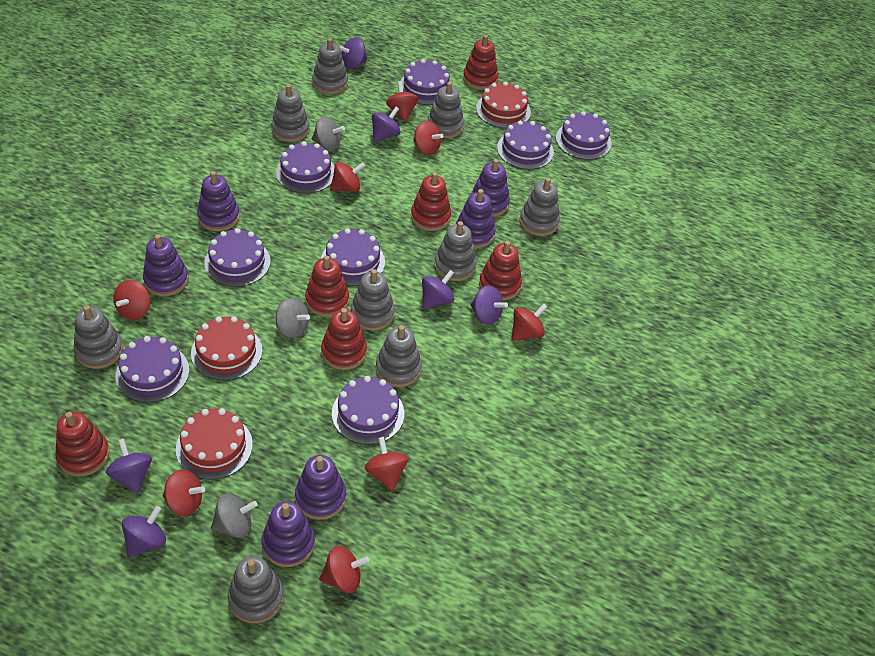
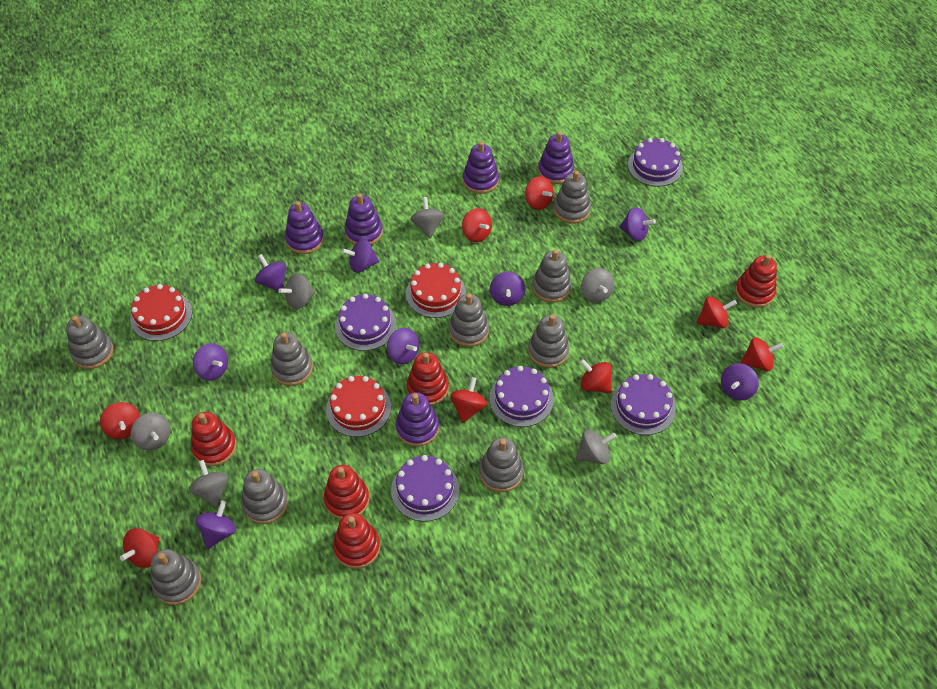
grey spinning top: [211,494,258,538] [276,298,310,338] [312,117,345,150] = 3 -> [131,413,171,451] [189,460,229,508] [278,274,316,309] [411,197,444,238] [576,429,617,464] [581,268,614,303] = 6
purple cake: [115,336,189,403] [204,228,271,287] [276,141,335,193] [321,228,385,286] [332,376,404,444] [400,59,453,105] [497,120,554,170] [556,111,612,160] = 8 -> [335,293,396,351] [391,455,460,521] [489,366,554,427] [610,374,676,435] [628,138,683,187] = 5
purple spinning top: [106,439,152,493] [122,506,166,558] [339,38,367,69] [372,107,400,142] [422,270,454,309] [470,285,508,325] = 6 -> [193,343,228,381] [196,501,236,549] [255,254,287,292] [342,239,379,273] [387,328,419,364] [490,272,525,306] [619,207,656,241] [721,363,759,400] = 8
purple stacking toy: [143,234,188,296] [197,171,240,231] [262,501,315,567] [295,455,346,520] [456,189,496,248] [471,159,510,217] = 6 -> [285,201,324,254] [345,193,383,245] [396,392,439,447] [463,141,499,194] [538,131,574,184] = 5
red stacking toy: [55,411,110,476] [305,255,349,317] [321,308,367,370] [411,172,451,231] [463,35,498,90] [479,241,522,300] = 6 -> [191,412,237,466] [324,465,370,519] [333,513,380,569] [407,352,449,406] [735,254,777,308] = 5

